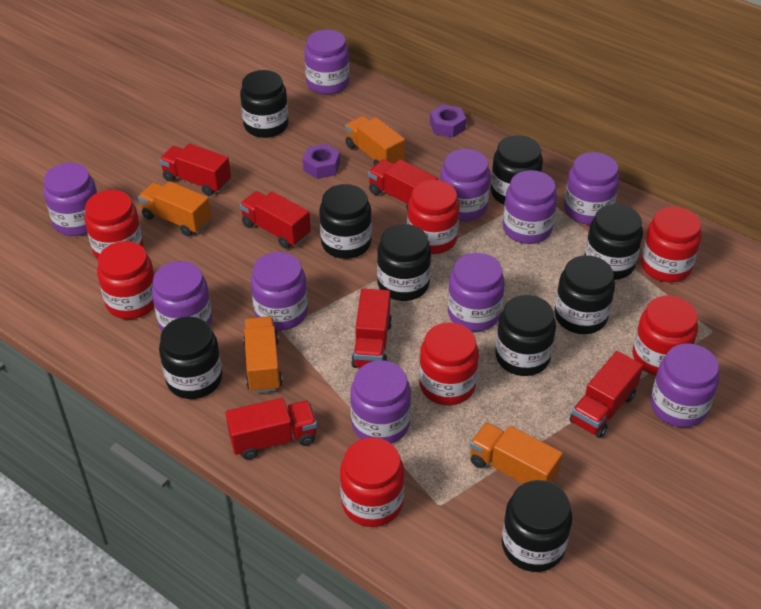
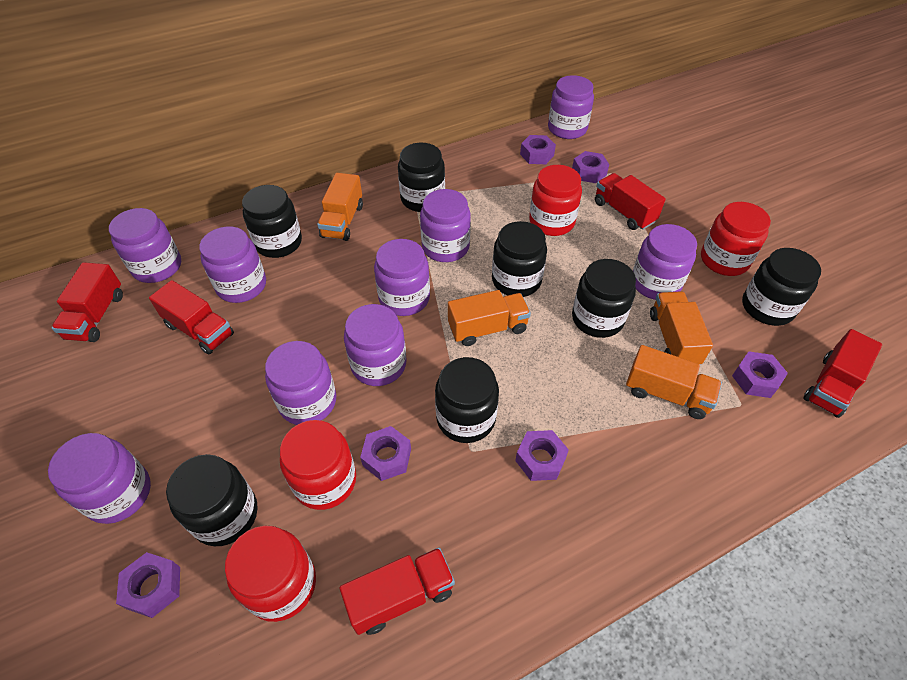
black jar: [159,317,222,399] [240,70,289,138] [319,184,372,259] [377,224,431,301] [491,135,543,204] [495,295,556,376] [502,480,572,572] [554,255,615,334] [584,204,643,280] = 9 -> [166,454,258,546] [242,185,302,258] [398,143,445,212] [435,357,499,443] [492,221,547,297] [572,259,636,338] [742,248,821,326] = 7
purple jar: [43,163,97,236] [152,261,212,331] [251,252,308,330] [305,30,349,95] [351,360,411,444] [440,149,491,221] [448,253,505,331] [503,170,557,244] [564,152,619,225] [651,343,719,428] = 10 -> [48,433,151,524] [109,208,181,283] [199,227,266,303] [265,341,336,425] [344,304,407,386] [374,239,430,316] [420,189,471,262] [548,75,594,139] [633,224,697,300] = 9
purple nut: [303,144,340,179] [430,105,466,138] = 2 -> [116,552,180,618] [360,426,411,481] [515,430,569,481] [520,135,556,164] [572,151,609,183] [732,351,788,398] = 6
red jar: [84,190,143,259] [97,241,155,319] [340,438,404,527] [407,180,460,254] [419,323,479,405] [633,296,698,376] [641,207,702,282] = 7 -> [225,526,316,622] [280,420,356,510] [529,165,582,236] [701,202,771,276] = 4
red truck: [159,144,231,196] [226,398,317,460] [240,191,311,249] [351,288,392,368] [368,159,438,210] [570,351,643,438] = 6 -> [52,262,123,342] [149,280,234,354] [339,548,455,635] [595,173,666,230] [803,329,882,418] = 5

